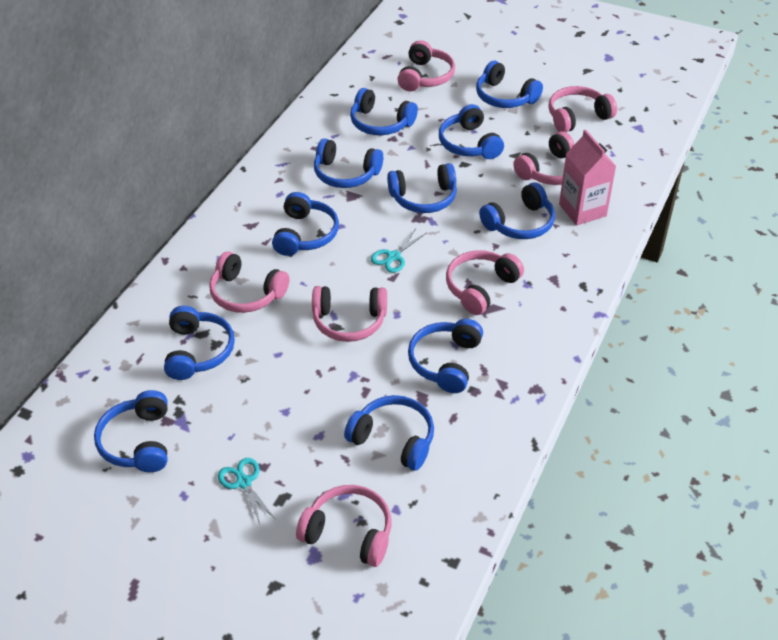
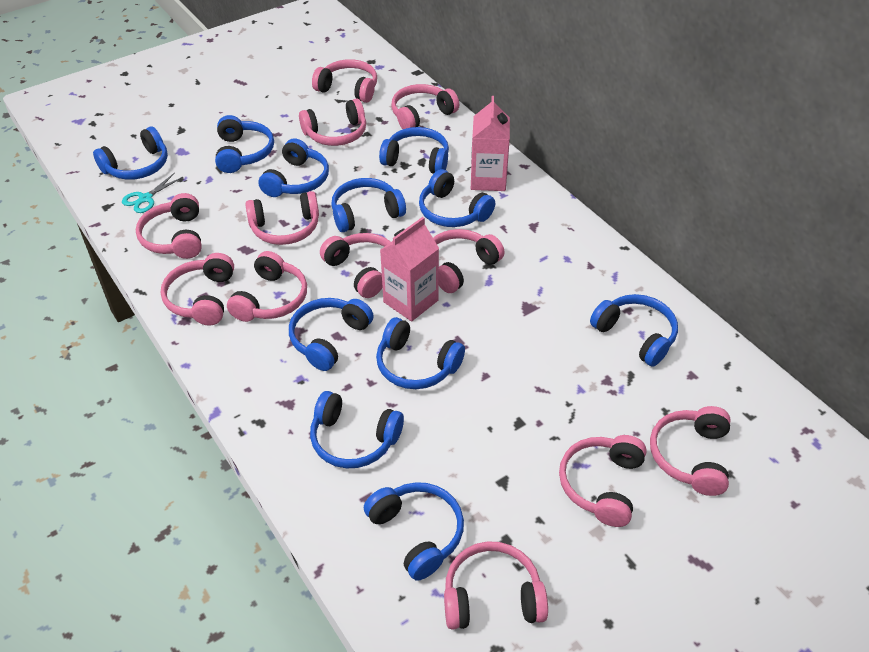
pink carton: [559,129,616,225] = 1 -> [380,217,439,321] [471,96,510,191] = 2
pink headphones: [209,252,289,313] [296,485,392,567] [312,286,387,342] [397,40,455,91] [446,250,524,315] [513,131,574,185] [548,86,617,133] = 7 -> [136,193,202,259] [161,253,234,325] [227,251,307,322] [245,191,319,245] [299,98,366,146] [312,59,377,103] [320,233,391,298] [391,84,459,129] [433,229,505,293] [444,541,548,630] [559,435,647,527] [650,406,730,496] = 12
turquoise scissors: [218,458,276,524] [371,228,426,273] = 2 -> [122,173,183,213] = 1

